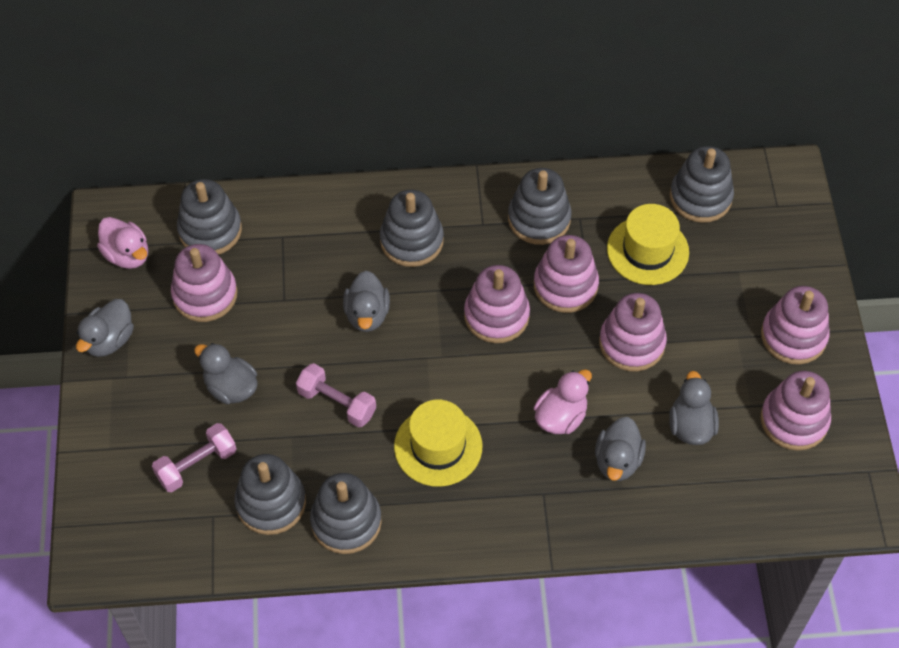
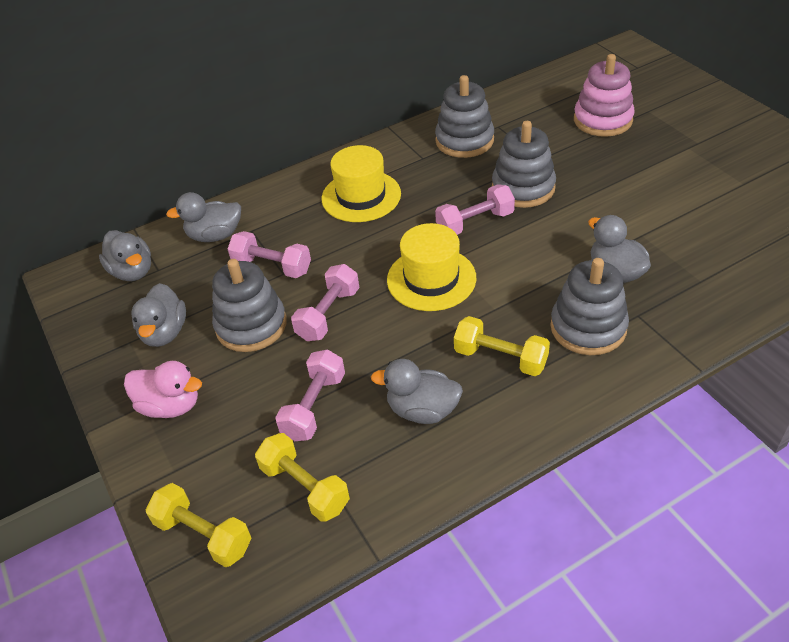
grey stacking toy: [177,179,242,255] [234,454,306,535] [310,473,382,554] [380,190,444,267] [508,168,572,245] [670,146,734,223] = 6 -> [212,259,287,352] [435,75,494,158] [492,121,556,208] [550,258,629,355] = 4
pink duck: [97,217,148,269] [533,369,592,434] = 2 -> [124,361,202,418] = 1
pink dumbbell: [152,423,237,492] [296,363,376,428] = 2 -> [228,231,311,278] [275,349,345,441] [291,264,359,341] [435,184,515,235] = 4
pink stacking toy: [171,244,238,322] [464,265,530,343] [534,235,599,313] [599,293,667,372] [760,371,831,451] [761,286,830,365] = 6 -> [574,54,635,137] = 1
yellow dumbbell: none = 0 -> [146,483,252,567] [255,433,350,522] [454,316,550,376] = 3

